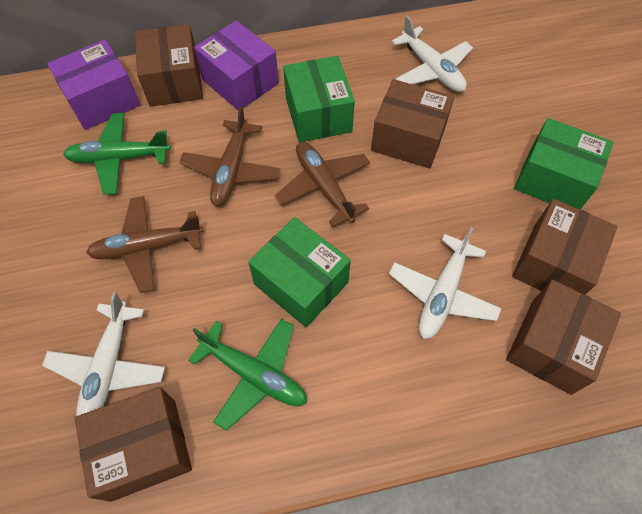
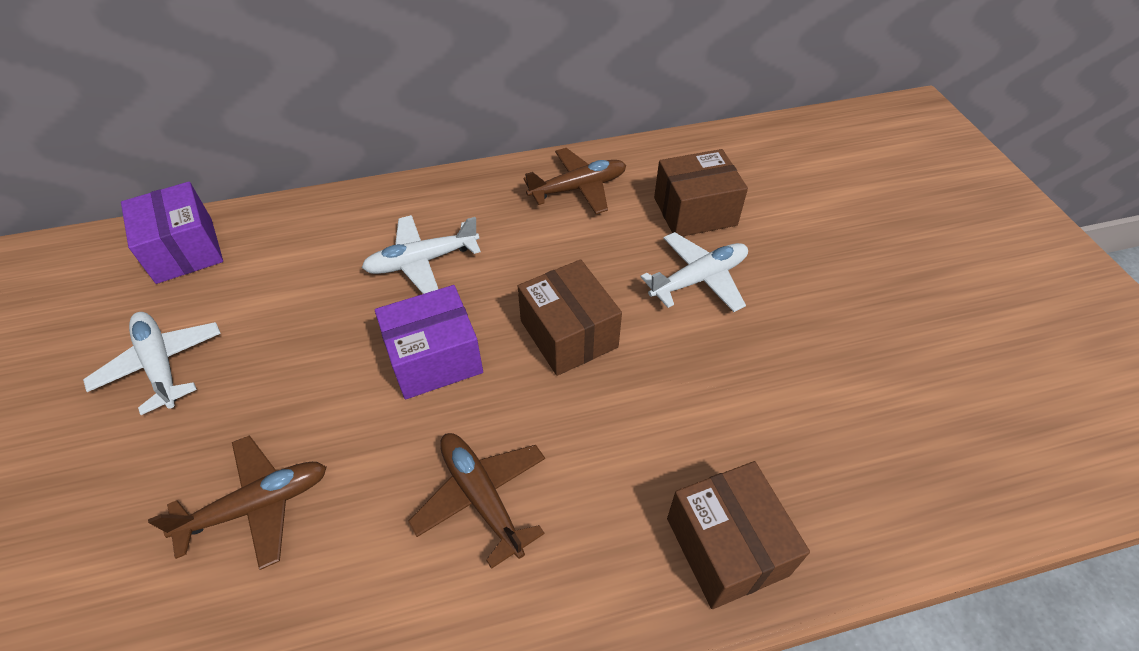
brown box: [75,387,192,502] [135,24,203,107] [371,79,454,168] [506,280,621,395] [512,199,618,295] = 5 -> [518,259,622,376] [654,149,748,237] [667,461,810,609] = 3
green box: [248,217,351,327] [283,56,355,142] [514,118,614,210] = 3 -> none = 0
green plane: [63,113,171,195] [188,319,307,431] = 2 -> none = 0

